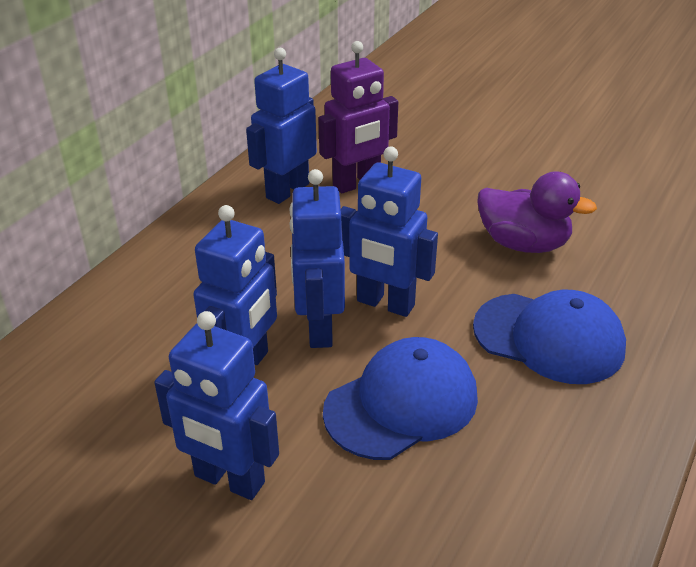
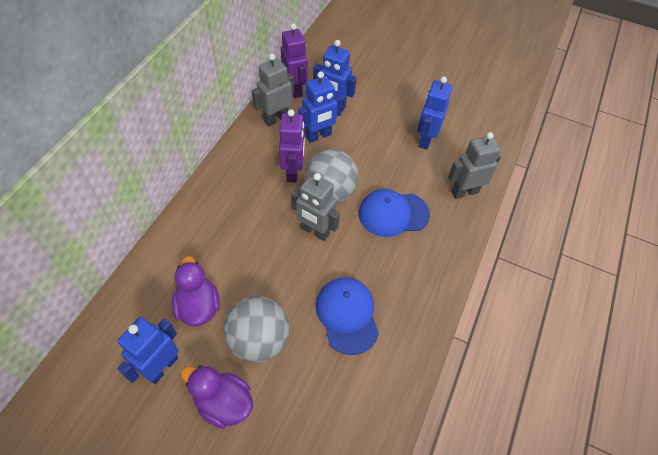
blue robot: [154,311,279,500] [193,205,277,365] [246,48,317,204] [290,169,345,348] [341,147,438,317] = 5 -> [117,317,178,384] [298,71,343,143] [313,40,356,112] [417,76,453,150] = 4
grey ball: none = 0 -> [223,296,290,363] [305,149,359,203] = 2
grey robot: none = 0 -> [252,54,294,126] [291,173,340,241] [448,132,501,199] = 3
purple duck: [477,171,597,253] = 1 -> [172,256,220,326] [181,365,253,429] = 2
purple robot: [318,41,398,194] = 1 -> [279,109,305,183] [281,23,308,98] = 2

